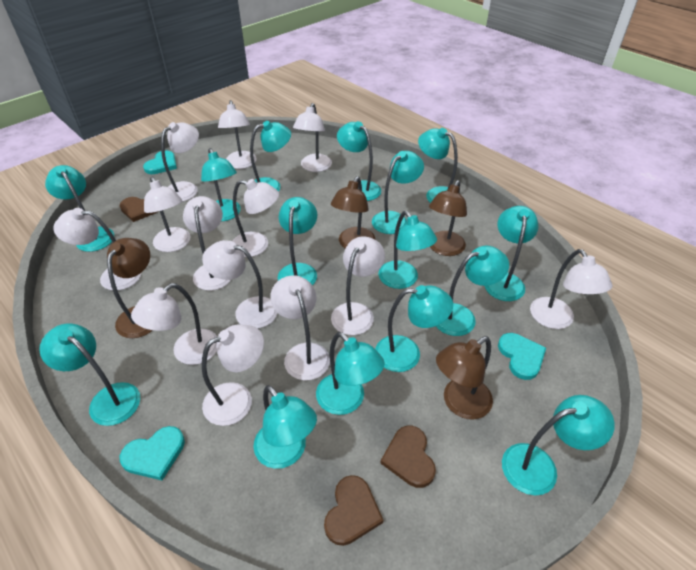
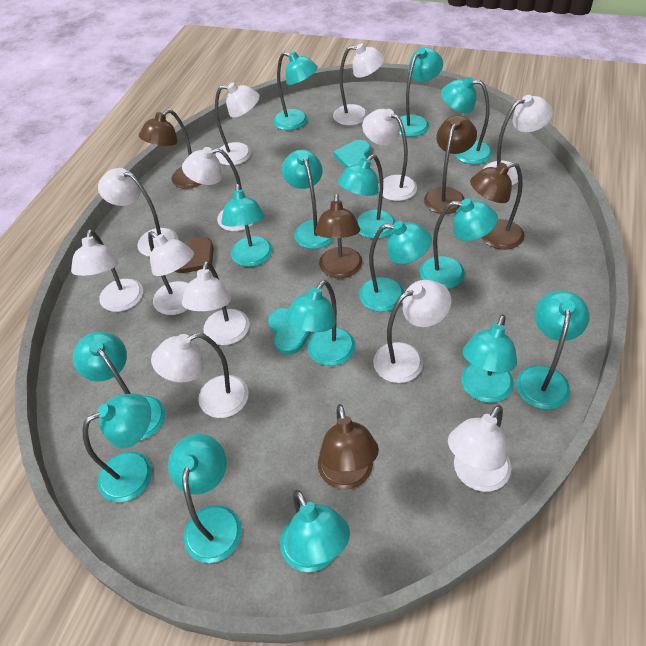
brown heart: [119,197,159,222] [324,475,384,546] [381,426,436,488] = 3 -> [175,237,214,273] = 1
brown lamp: [107,238,153,338] [331,176,375,249] [429,180,467,256] [436,336,493,419] = 4 -> [139,109,201,189] [315,194,362,278] [318,404,379,490] [424,115,477,214] [470,162,525,250] = 5
turquoise heart: [120,426,185,480] [143,150,177,174] [498,333,546,380] = 3 -> [268,308,311,355] [334,140,371,169] = 2
white lamp: [53,208,141,290] [131,283,217,365] [144,177,191,252] [161,122,199,202] [183,196,231,291] [202,240,277,328] [202,324,264,426] [218,100,257,169] [233,179,279,257] [270,275,330,380] [293,103,332,172] [331,236,385,335] [530,249,612,329] = 13 -> [71,229,143,312] [98,168,178,257] [148,231,194,315] [151,333,249,418] [182,147,253,231] [182,261,249,345] [215,82,260,166] [333,43,385,126] [362,109,417,201] [373,280,451,383] [448,405,511,492] [483,95,553,185] = 12

